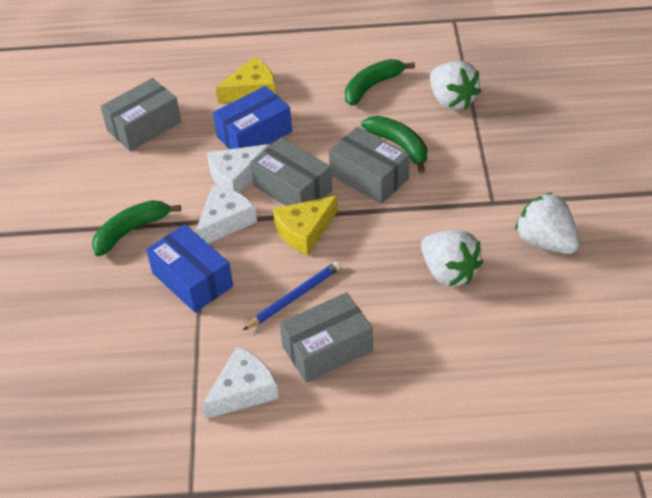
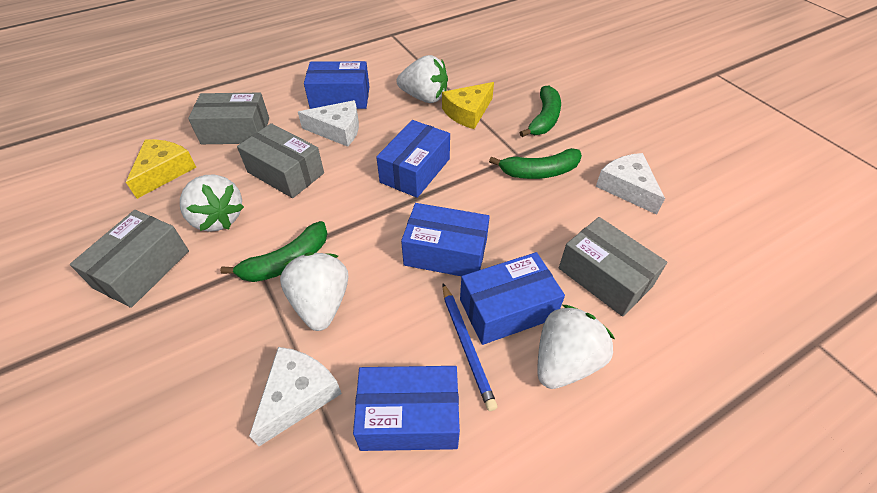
blue box: [146,224,233,313] [213,86,292,149] = 2 -> [304,61,370,109] [353,366,460,451] [376,120,450,198] [401,203,490,276] [460,252,565,345] = 5
white strawberry: [421,230,483,287] [430,61,481,110] [515,192,579,254] = 3 -> [180,175,244,232] [280,252,348,331] [397,55,448,103] [538,305,615,389] = 4

